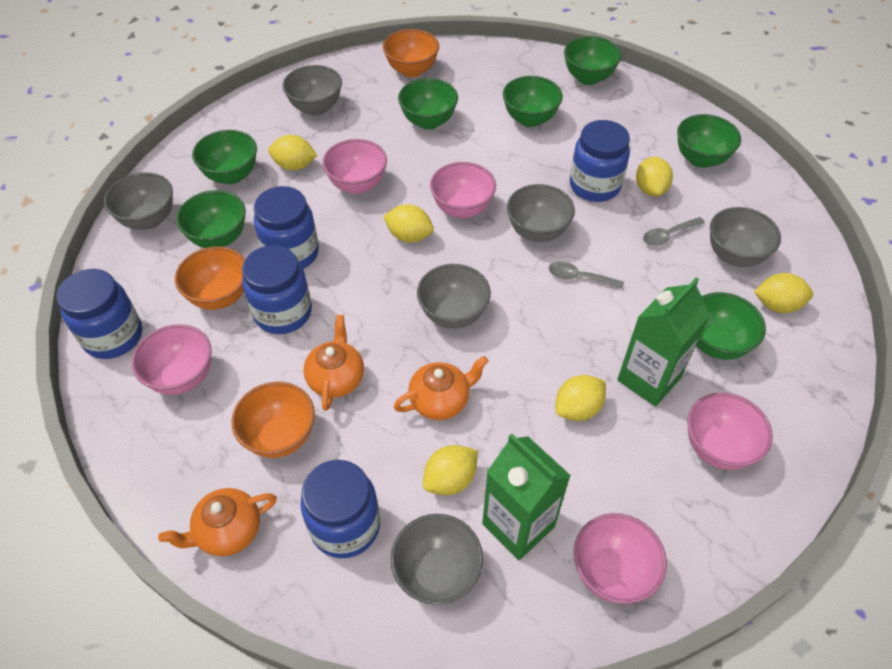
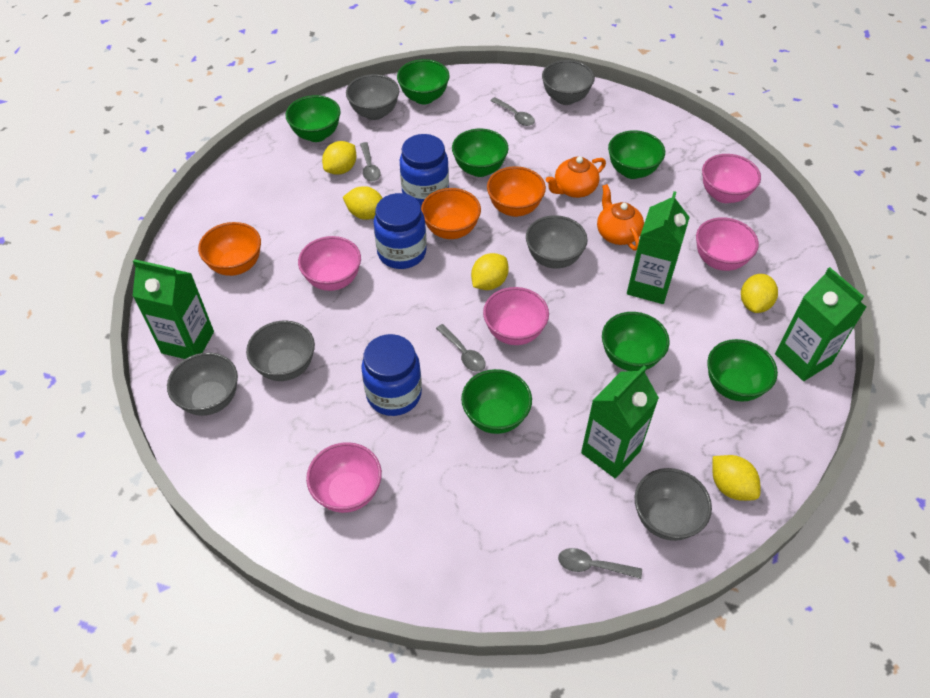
blue jar: [57,269,142,359] [242,245,312,334] [254,186,319,269] [300,460,380,558] [570,120,630,202] = 5 -> [361,334,422,416] [374,193,427,269] [400,134,449,206] = 3
green carton: [482,434,571,560] [617,277,710,407] = 2 -> [133,259,214,359] [581,366,659,478] [627,191,690,304] [775,267,866,381] = 4
grey spoon: [549,261,624,289] [643,217,705,246] = 2 -> [360,142,381,182] [436,324,486,372] [490,97,535,126] [558,548,642,579] = 4
orange teapot: [158,488,277,556] [303,315,364,411] [394,356,488,420] = 3 -> [546,156,606,198] [597,184,644,251] = 2
yellow lemon: [268,135,318,170] [383,204,434,243] [423,445,478,495] [555,375,606,421] [636,157,673,196] [754,273,813,313] = 6 -> [322,141,356,175] [343,186,382,220] [471,253,509,290] [713,455,760,501] [741,274,778,313] = 5

